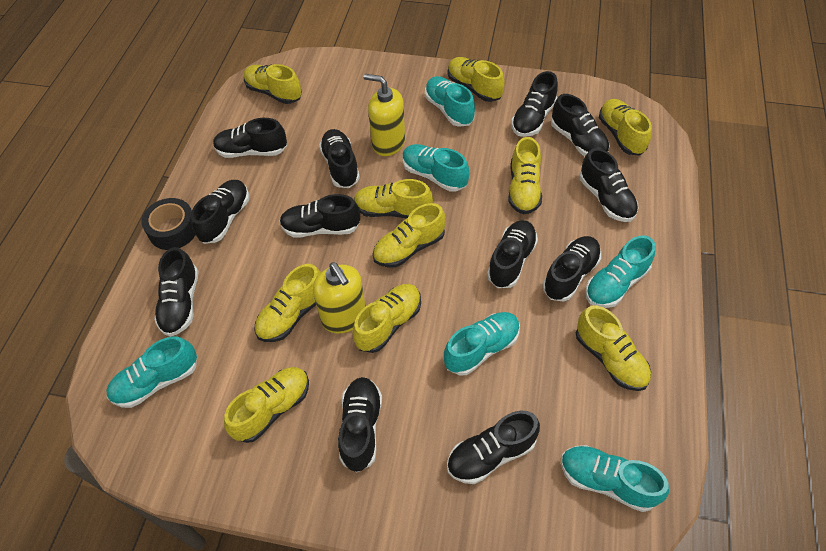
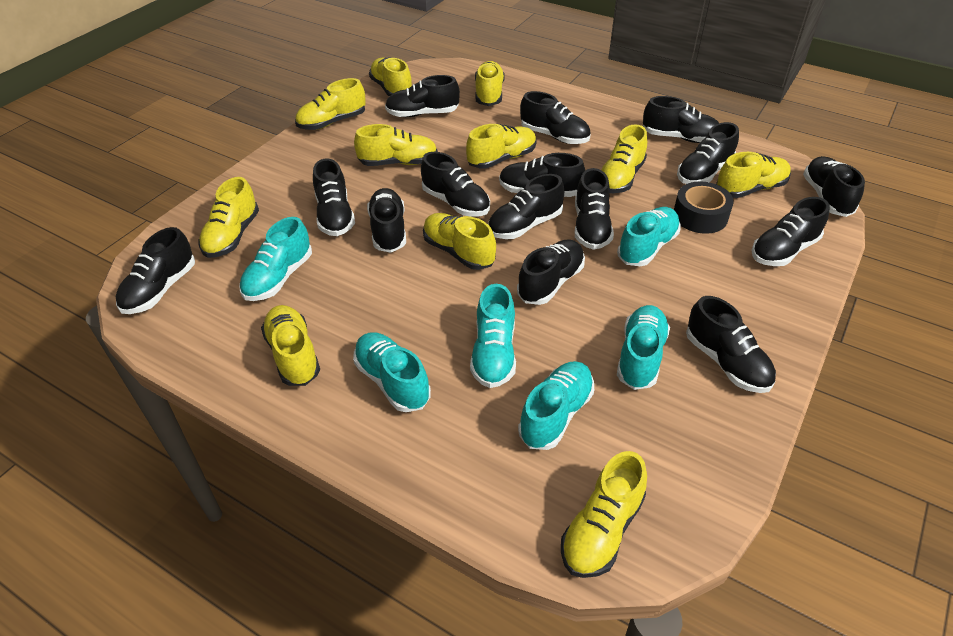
black shoe: [154,247,199,337] [191,180,249,244] [213,118,287,158] [279,194,360,237] [319,129,360,188] [338,377,382,472] [447,411,540,484] [487,220,538,288] [511,71,558,137] [543,236,601,302] [551,94,610,156] [579,148,638,222] = 12 -> [116,227,195,314] [313,159,355,236] [367,188,406,253] [385,75,460,117] [421,152,490,217] [488,174,564,239] [499,153,585,197] [517,239,585,305] [520,91,591,144] [575,168,614,250] [643,96,719,143] [677,122,739,184] [686,296,776,393] [752,197,830,266] [803,156,865,217] = 15
yellow shoe: [224,367,309,443] [244,64,302,104] [254,264,321,342] [353,284,421,353] [354,179,433,219] [373,203,445,268] [448,57,505,102] [508,137,542,214] [576,306,651,391] [599,99,652,155] = 10 -> [199,177,259,258] [261,305,320,386] [295,78,366,130] [354,124,438,166] [369,57,412,96] [423,213,496,270] [466,124,537,169] [475,61,505,106] [561,451,647,578] [601,124,647,193] [716,152,791,198] = 11
yellow soap dispenser: [313,262,366,334] [364,74,405,156] = 2 -> none = 0

